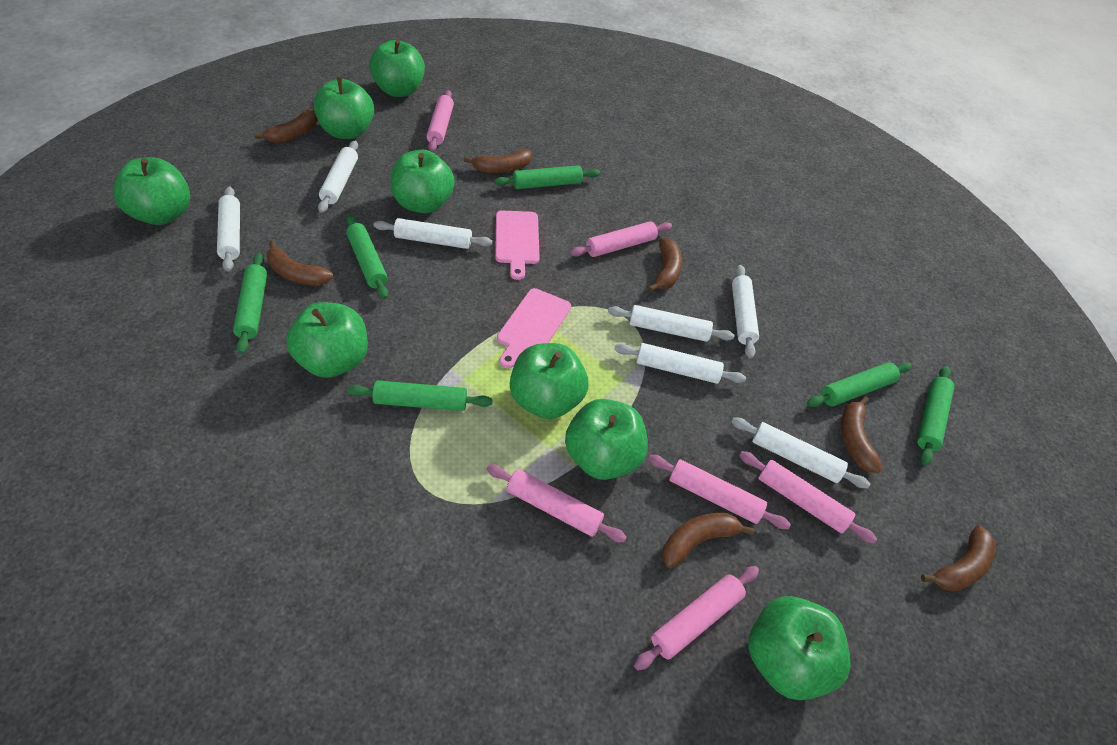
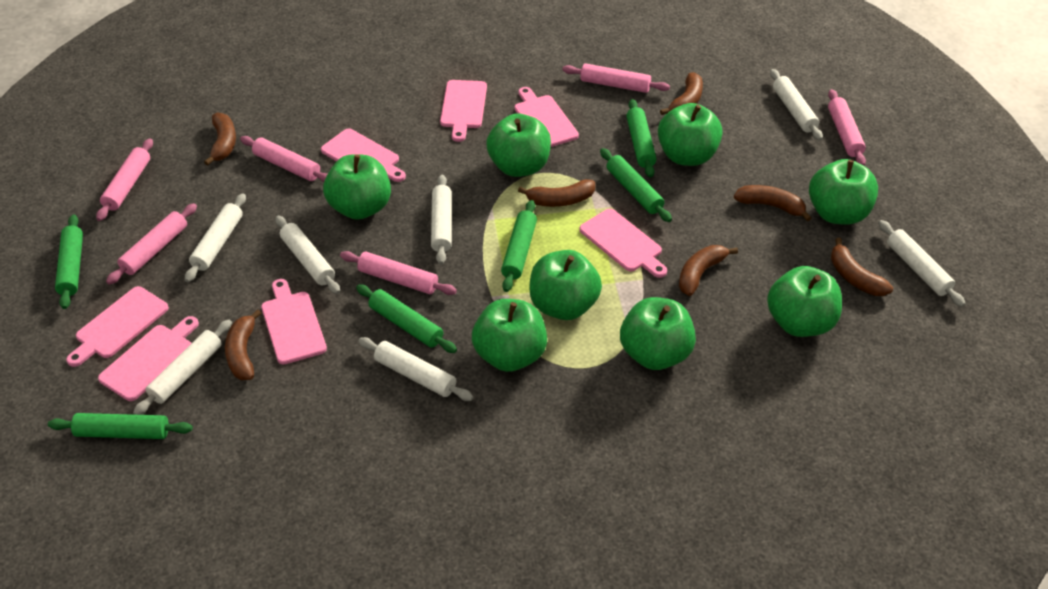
pink cutting board: [495,210,540,280] [497,288,571,368] = 2 -> [66,286,169,367] [98,316,199,401] [261,279,327,365] [321,129,406,182] [440,80,487,142] [515,87,579,147] [579,209,667,278] = 7

